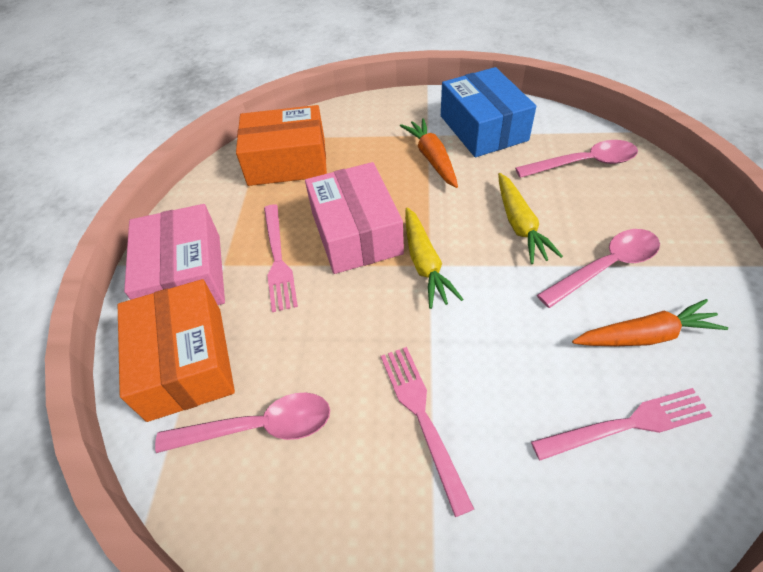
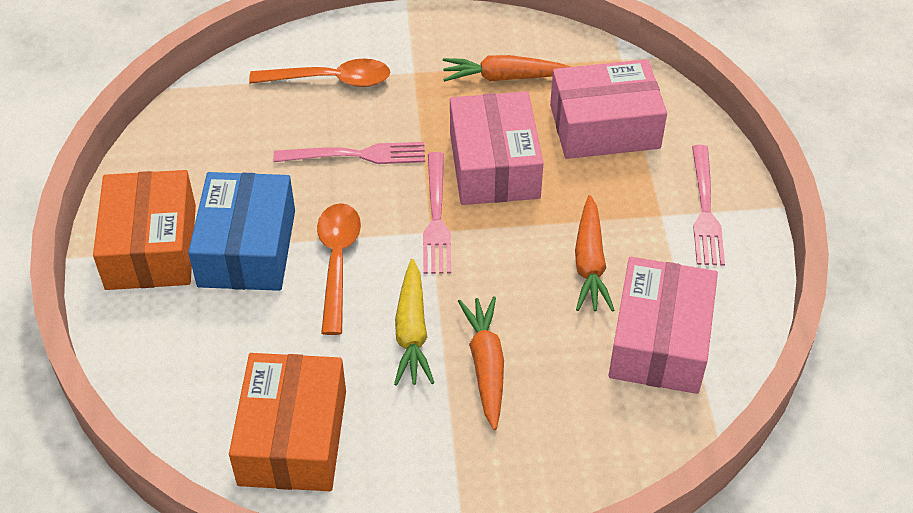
orange carrot: [400,118,458,188] [572,299,728,346] = 2 -> [443,55,571,82] [458,296,504,430] [575,195,614,312] = 3
orange spoon: none = 0 -> [249,59,390,87] [317,203,361,335] = 2
pink box: [124,204,225,305] [305,162,404,274] = 2 -> [450,91,543,205] [550,59,667,159] [609,257,718,394] = 3
pink spoon: [155,392,330,453] [515,140,638,178] [537,229,660,308] = 3 -> none = 0
yellow carrot: [405,207,463,309] [498,173,563,264] = 2 -> [394,259,434,386] = 1

